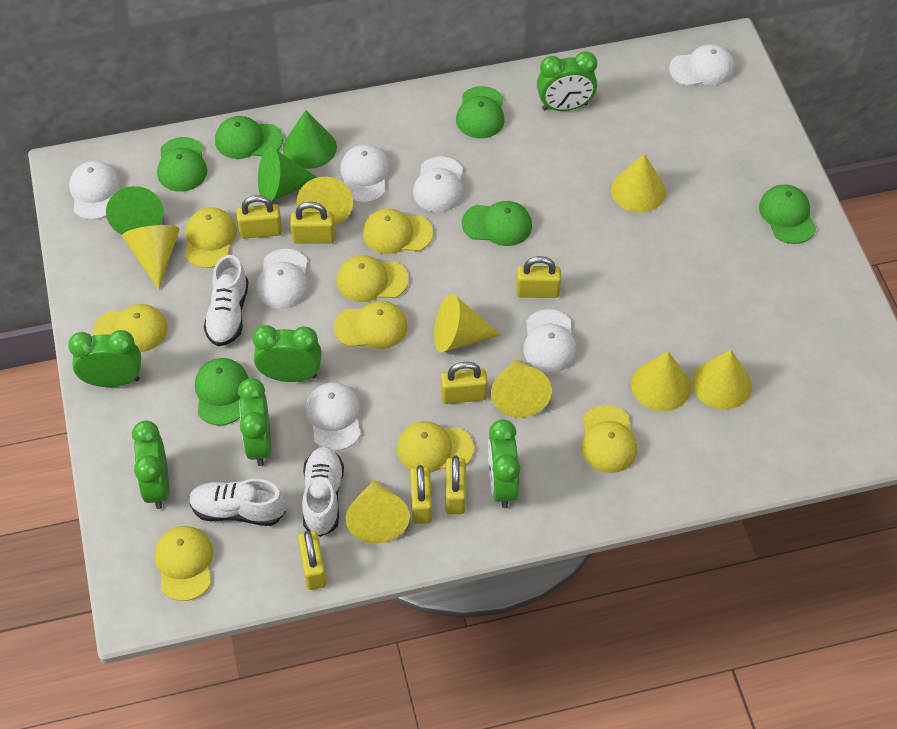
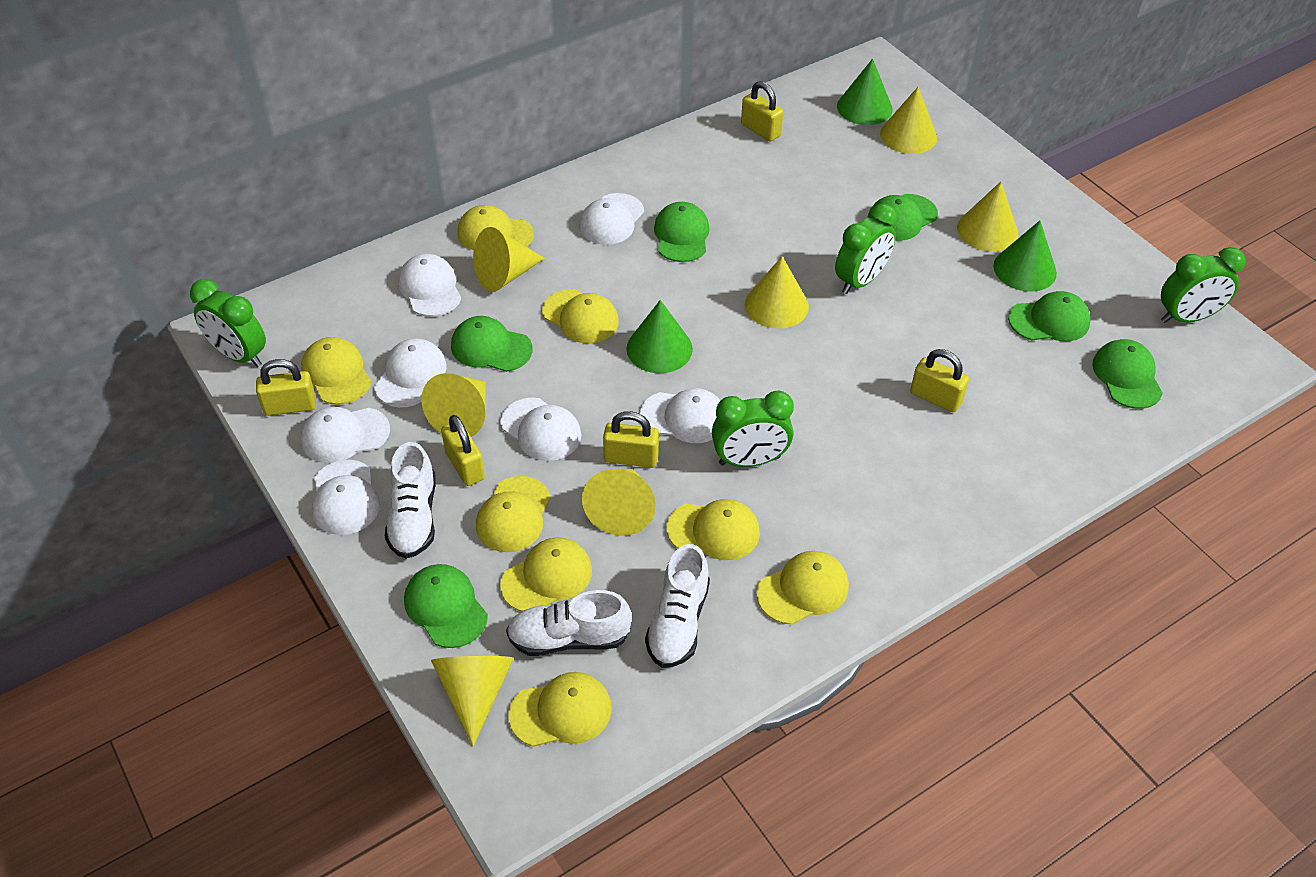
green clock: [68,330,141,387] [132,421,169,509] [238,378,271,466] [253,325,322,382] [488,419,521,508] [537,51,597,111] = 6 -> [190,279,266,367] [712,391,794,467] [835,204,897,294] [1161,247,1246,323] = 4
yellow cone: [122,225,180,290] [297,177,353,226] [346,480,410,544] [434,294,501,352] [491,359,552,418] [611,154,666,213] [631,352,691,411] [692,350,752,410] = 8 -> [421,373,486,437] [431,656,514,746] [473,227,545,292] [582,469,656,536] [745,256,809,329] [880,87,937,154] [957,182,1018,252] = 7
yellow padlock: [237,195,282,239] [290,202,335,244] [298,530,327,590] [410,465,432,524] [441,362,488,404] [446,456,466,514] [516,256,561,298] = 7 -> [256,359,316,416] [441,415,485,486] [603,411,659,468] [741,81,783,142] [910,349,969,412] = 5

